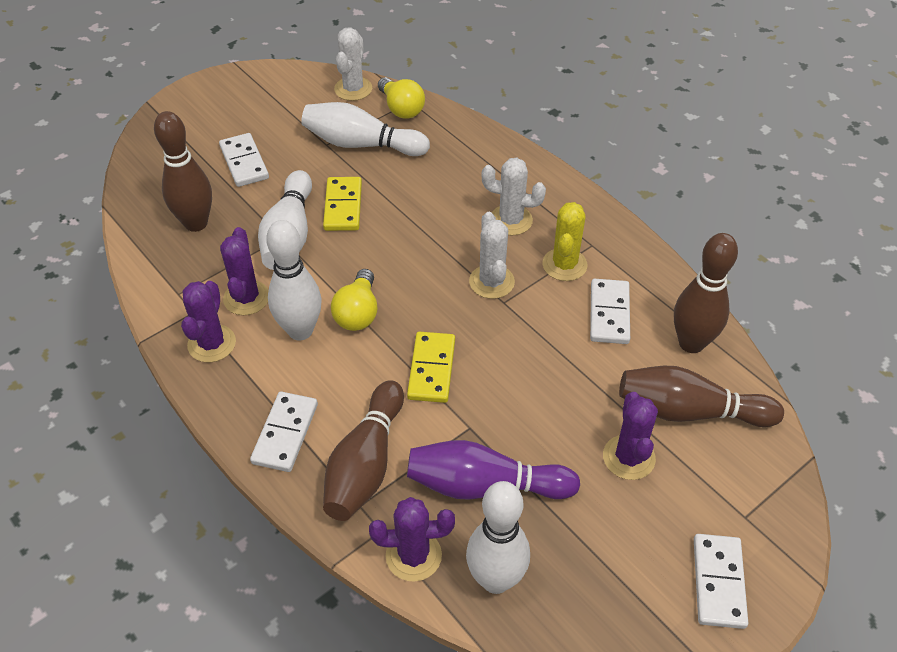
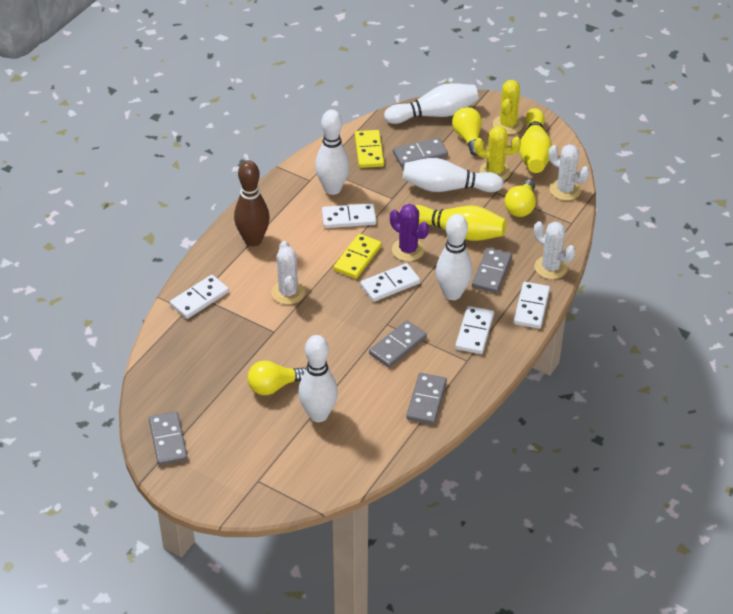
brown bowling pin: [154,111,212,232] [323,380,404,521] [619,366,784,427] [674,233,738,353] = 4 -> [234,160,270,246] = 1
grey domino: none = 0 -> [149,411,188,466] [369,320,427,368] [393,137,448,167] [406,373,447,425] [472,248,512,293] = 5
purple bowling pin: [407,440,580,500] = 1 -> none = 0
purple cactus: [181,281,236,363] [220,227,269,315] [369,497,455,582] [603,392,658,480] = 4 -> [390,204,429,261] = 1
white bowling pin: [258,170,312,270] [266,220,322,341] [301,102,430,156] [466,481,530,594] = 4 -> [298,335,338,422] [315,109,350,195] [384,83,479,124] [403,158,504,192] [436,214,472,300] = 5
white domino: [219,133,269,187] [250,392,318,472] [590,279,630,344] [694,534,748,629] = 4 -> [170,275,229,319] [322,203,376,228] [360,263,420,302] [455,306,494,354] [514,282,550,329] = 5
yellow bowling pin: none = 0 -> [415,205,507,241] [519,108,552,173] = 2
yellow cactus: [542,202,587,281] = 1 -> [474,126,521,181] [493,80,523,134] = 2
yellow light bulb: [331,269,378,331] [378,77,425,118] = 2 -> [248,360,306,395] [452,107,482,156] [504,179,536,217] = 3

